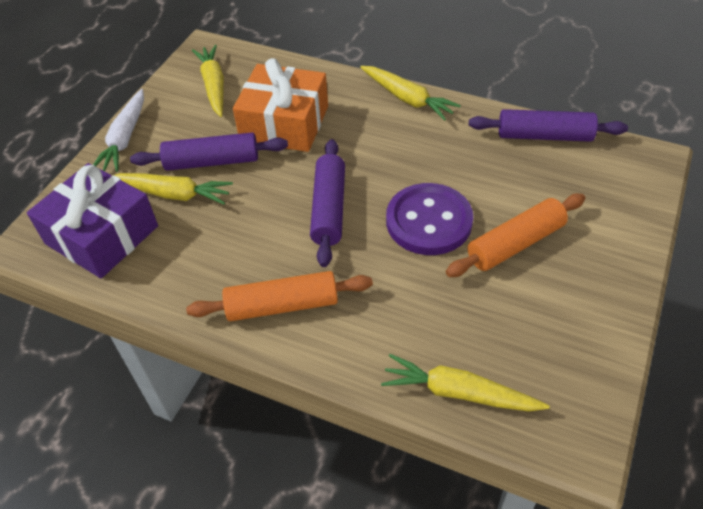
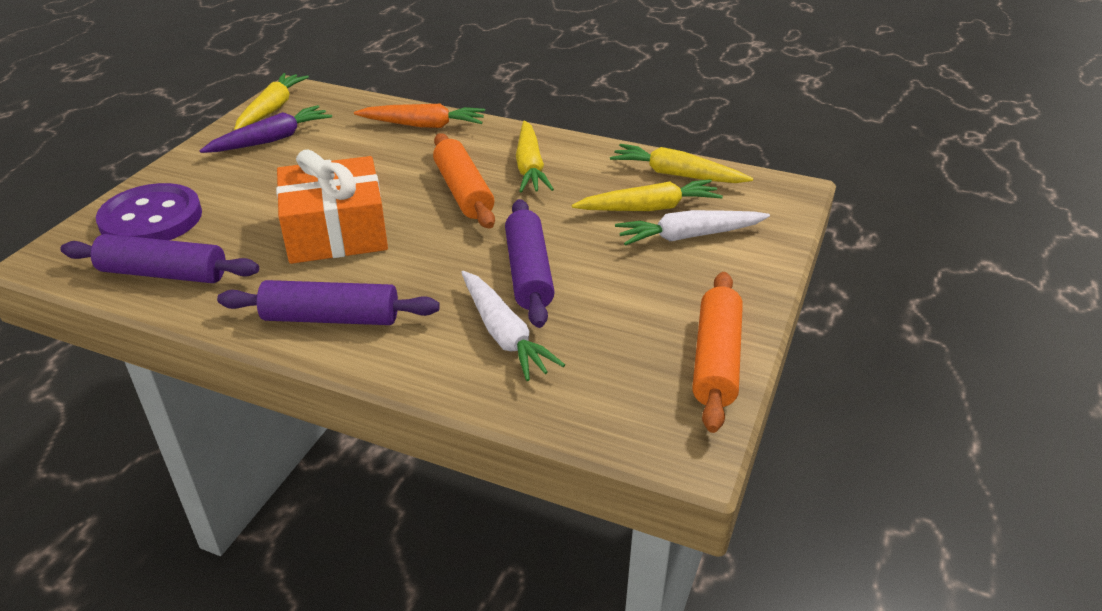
orange carrot: none = 0 -> [354,104,485,128] = 1
purple carrot: none = 0 -> [199,105,332,153] = 1
purple gift: [27,163,158,278] = 1 -> none = 0
white carrot: [93,89,144,172] = 1 -> [461,271,565,381] [615,210,770,246] = 2

